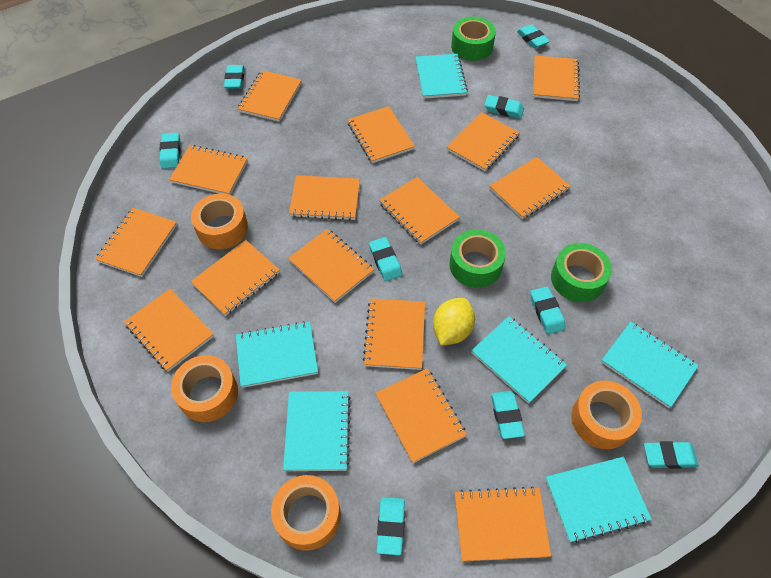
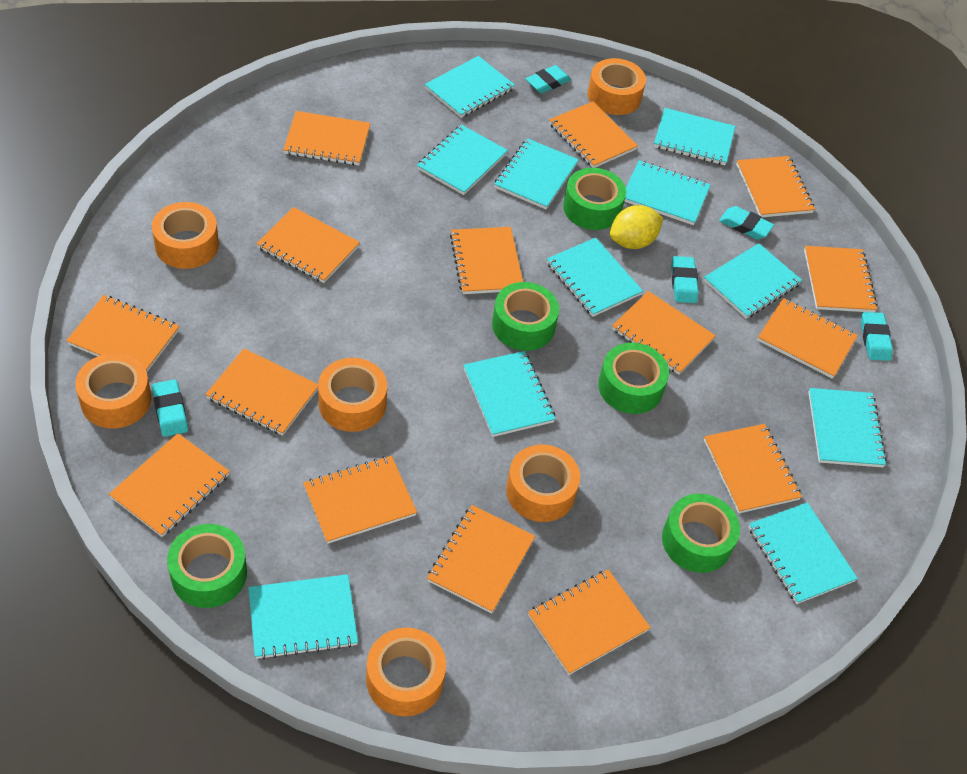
green tape: [449,229,506,288] [451,17,496,61] [551,243,612,302] = 3 -> [167,524,247,608] [492,282,559,351] [563,168,626,230] [598,343,669,414] [662,494,740,573] = 5
orange tape: [171,355,238,422] [191,194,248,249] [271,475,341,551] [571,380,642,449] = 4 -> [75,353,152,428] [152,202,219,269] [318,358,387,432] [366,628,446,716] [506,445,580,522] [587,58,646,115] = 6
turquoise eraser: [159,133,181,169] [224,65,245,89] [369,237,402,281] [376,497,405,555] [484,95,524,119] [491,391,525,439] [517,24,550,48] [530,286,565,334] [644,441,698,469] = 9 -> [152,379,188,437] [526,65,571,93] [671,256,699,303] [719,206,774,239] [861,312,893,361] = 5
turquoise notebook: [236,321,318,388] [283,391,351,471] [415,54,468,99] [471,316,567,404] [546,457,652,543] [601,322,699,408] = 6 -> [248,574,358,660] [417,125,508,195] [425,56,515,118] [463,351,556,437] [494,138,579,209] [547,238,643,317] [624,160,711,225] [654,108,735,165] [704,243,802,318] [749,502,858,604] [808,388,887,467] = 11

